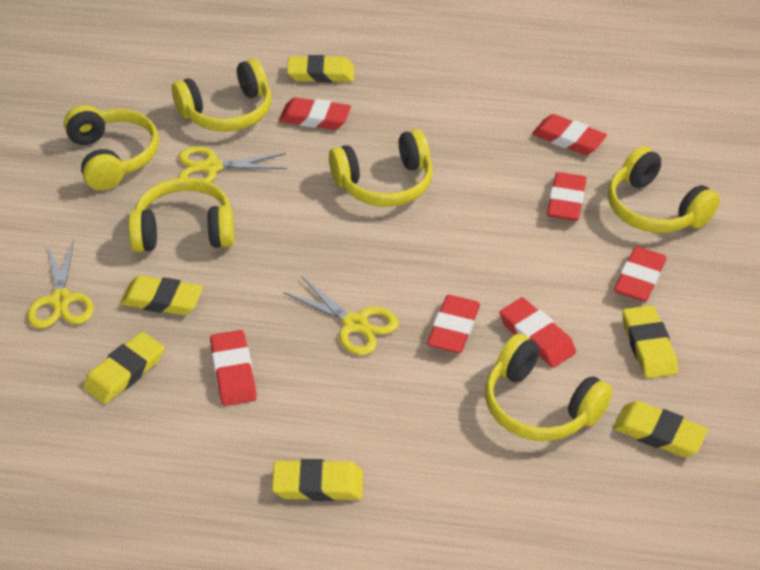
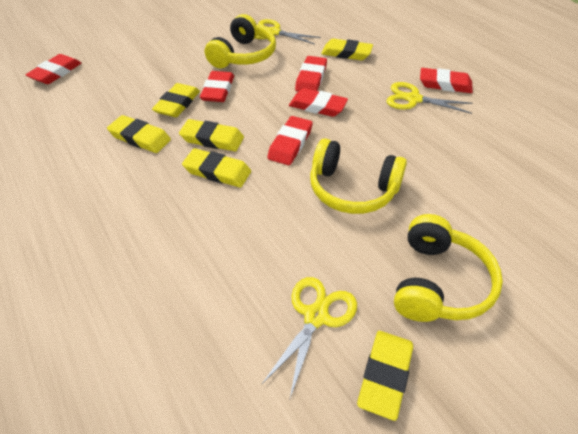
red eraser: [210,330,257,406] [279,97,351,130] [427,295,480,353] [499,297,576,368] [532,114,607,155] [547,172,586,221] [614,246,666,302] = 7 -> [25,54,81,84] [200,71,234,102] [267,116,313,165] [289,88,348,117] [295,56,327,92] [420,68,473,93] = 6
yellow headphones: [64,105,159,191] [128,177,234,252] [172,59,271,132] [329,129,433,207] [485,334,613,441] [608,146,720,233] = 6 -> [205,14,276,68] [310,139,407,214] [394,214,503,322] = 3

